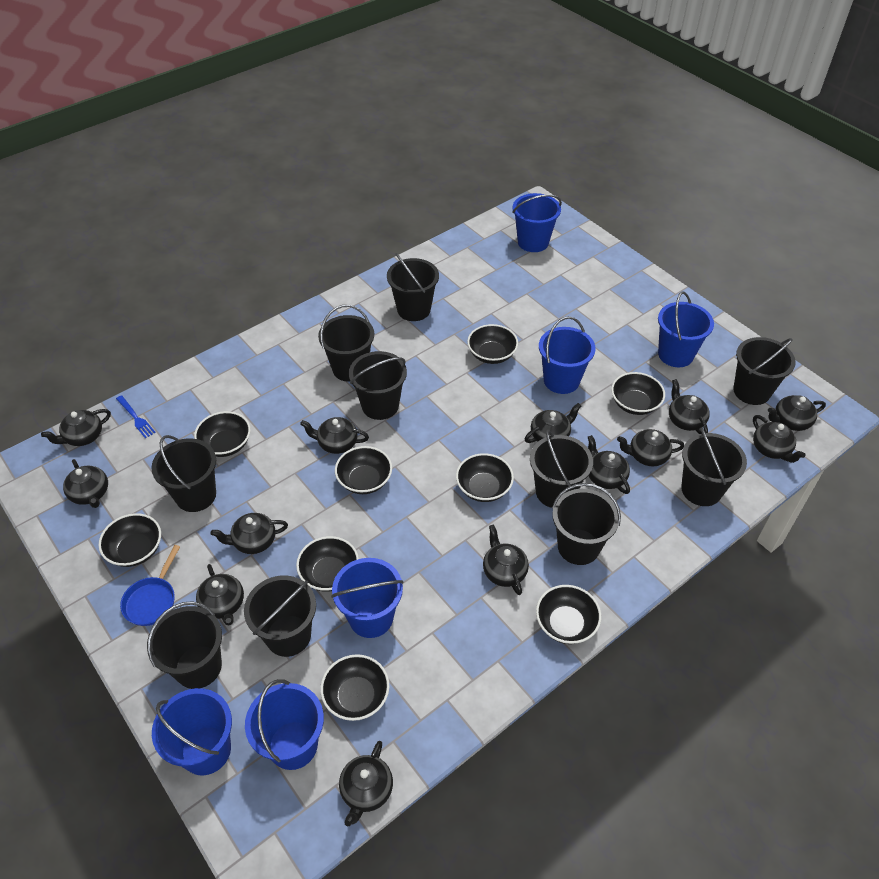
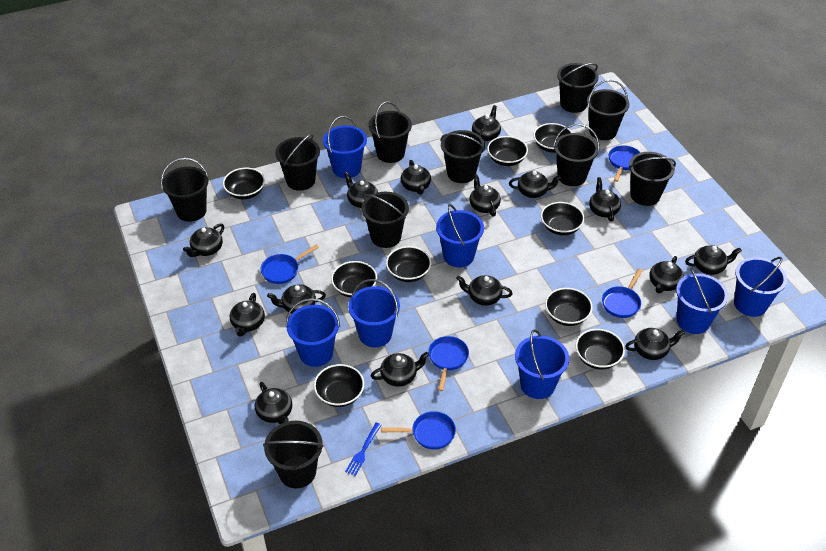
black teapot: [41,409,111,446] [63,459,108,508] [196,564,244,625] [211,513,288,554] [300,417,369,454] [339,741,393,826] [483,525,529,595] [525,403,581,443] [588,435,630,494] [617,429,684,466] [669,379,710,434] [753,415,806,463] [768,395,826,431] = 13 -> [183,224,224,257] [230,293,265,337] [255,382,292,424] [267,284,326,314] [344,172,378,208] [371,352,429,387] [401,160,431,195] [456,275,513,306] [469,174,501,216] [472,105,501,141] [509,171,561,198] [589,177,621,222] [625,328,685,360] [649,256,684,293] [685,245,742,275] = 15
blue bucket: [152,688,232,776] [245,679,324,770] [331,558,404,638] [512,193,562,252] [539,316,596,394] [658,292,714,367] = 6 -> [286,298,340,367] [323,116,367,178] [348,279,400,347] [436,204,484,267] [515,330,569,399] [676,268,729,334] [734,257,787,317] = 7
blue pan: [120,545,180,626] = 1 -> [260,244,319,284] [381,411,456,450] [428,336,469,391] [602,268,643,318] [609,145,641,182] = 5

